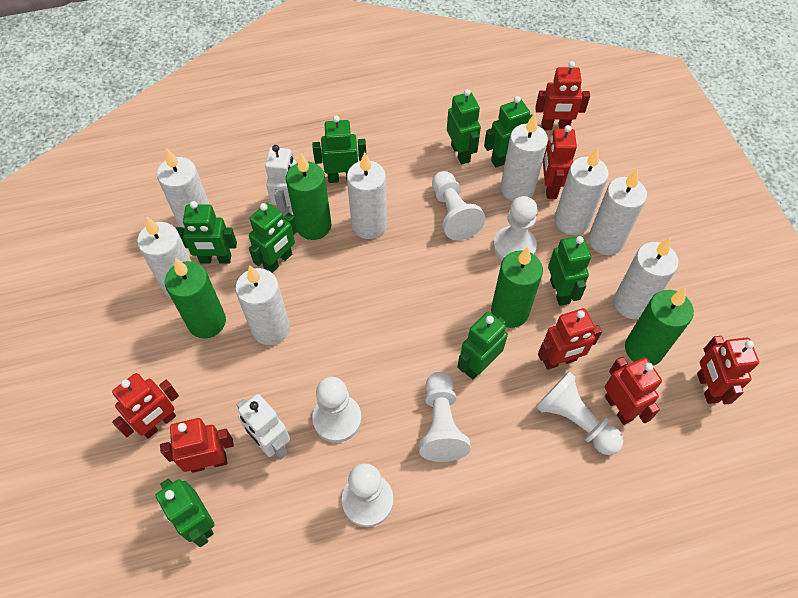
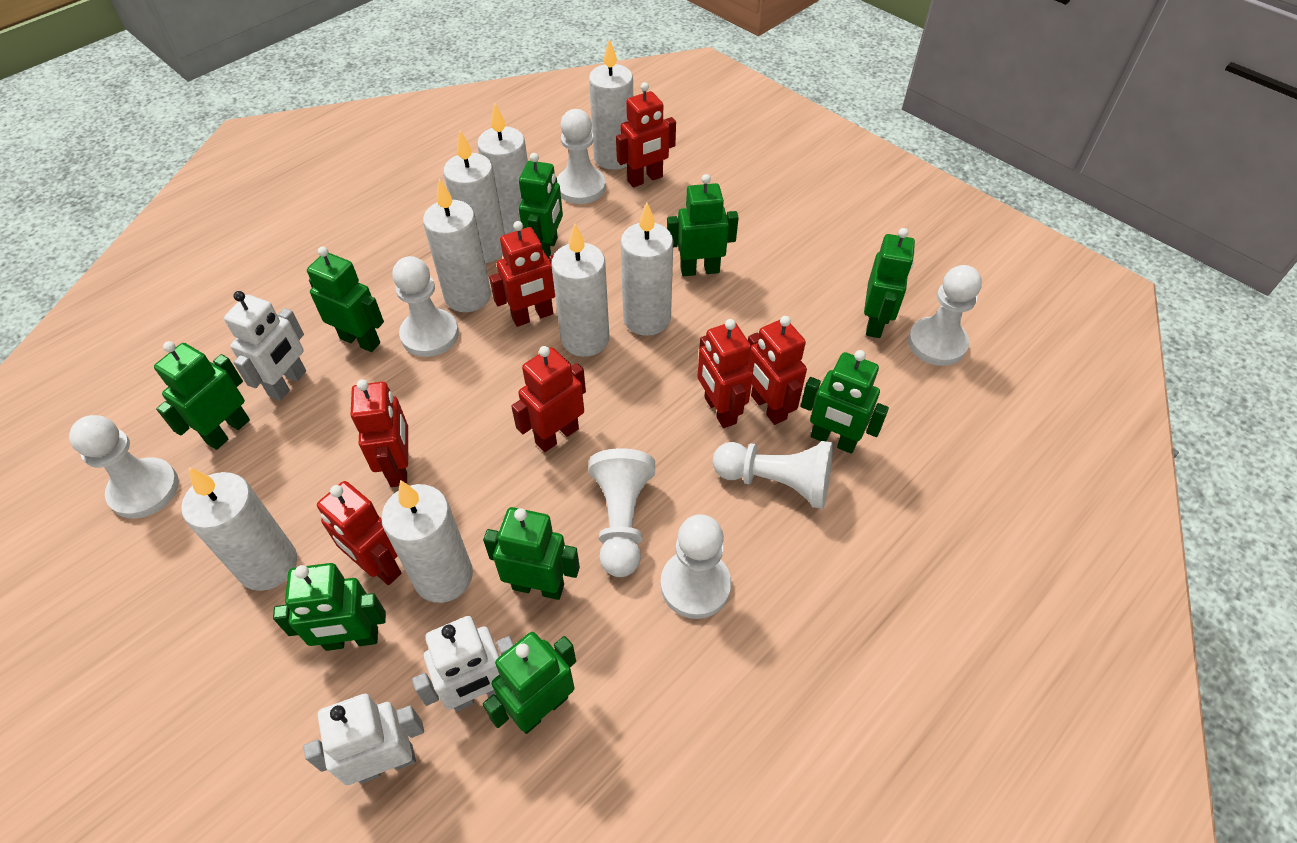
green candle: [165,258,226,338] [286,153,331,240] [491,247,543,328] [625,288,694,365] = 4 -> none = 0
green robot: [156,479,215,547] [176,201,237,264] [249,203,297,273] [312,115,366,183] [447,89,481,164] [457,312,508,379] [484,96,533,167] [548,236,591,306] = 8 -> [154,341,250,450] [273,563,386,651] [307,247,384,352] [483,507,580,600] [483,632,576,734] [519,153,563,259] [667,174,739,276] [801,350,889,454] [864,228,915,338] = 9
white pawn: [312,377,362,443] [342,463,394,527] [419,372,471,462] [432,171,485,240] [493,196,538,261] [536,371,624,455] = 6 -> [69,415,179,519] [392,256,459,357] [557,109,606,204] [588,448,655,577] [661,514,731,619] [713,441,833,509] [908,265,982,366] = 7
white robot: [237,394,290,459] [265,145,296,216] = 2 -> [224,291,306,401] [303,694,424,785] [412,616,514,712] = 3

